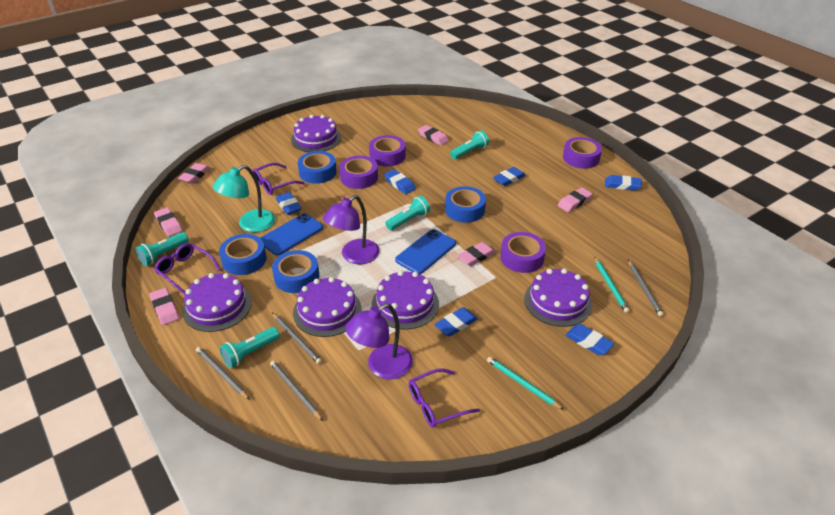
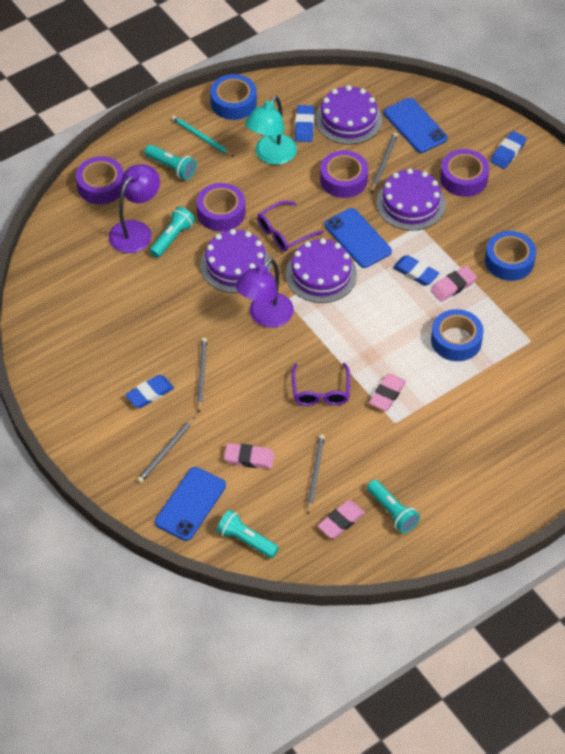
blue eraser: [276,192,302,215] [384,169,416,194] [434,307,478,337] [493,167,526,186] [565,324,614,355] [605,175,642,191] = 6 -> [125,375,174,408] [295,105,314,142] [393,255,439,286] [490,131,527,169] = 4
blue phone: [261,213,323,255] [395,229,456,274] = 2 -> [155,467,226,541] [325,208,392,268] [384,98,448,153] = 3
blue tape: [219,234,266,275] [272,250,319,293] [298,151,337,184] [445,186,486,223] = 4 -> [210,74,257,120] [431,309,483,361] [485,231,536,281] = 3
pink eraser: [149,288,179,325] [154,207,183,236] [178,163,210,184] [418,125,449,146] [457,242,496,266] [558,188,592,212] = 6 -> [224,443,274,469] [318,500,365,538] [369,374,406,411] [431,266,477,302] = 4
purple cake: [182,273,252,332] [291,115,341,152] [293,277,362,337] [372,271,439,330] [524,269,592,327] = 5 -> [200,229,271,293] [286,238,357,303] [315,85,382,145] [376,168,446,231] = 4
purple glasses: [154,243,221,295] [252,163,304,195] [409,368,480,428] = 3 -> [257,201,324,251] [292,363,350,406] = 2
turquoise pencil: [487,357,564,410] [594,257,630,313] = 2 -> [171,115,234,157] = 1

